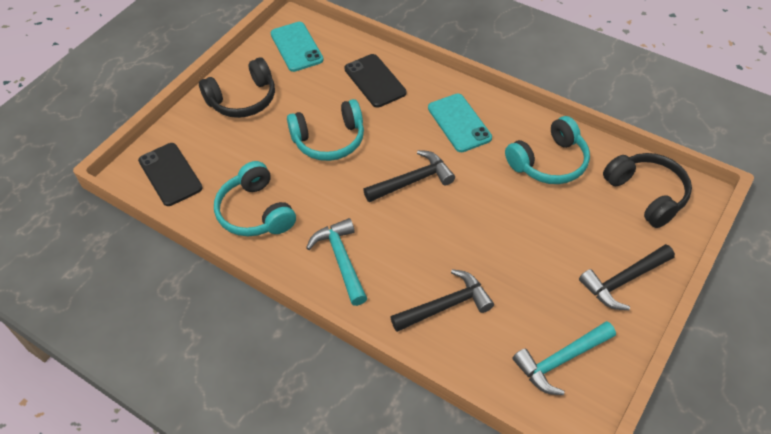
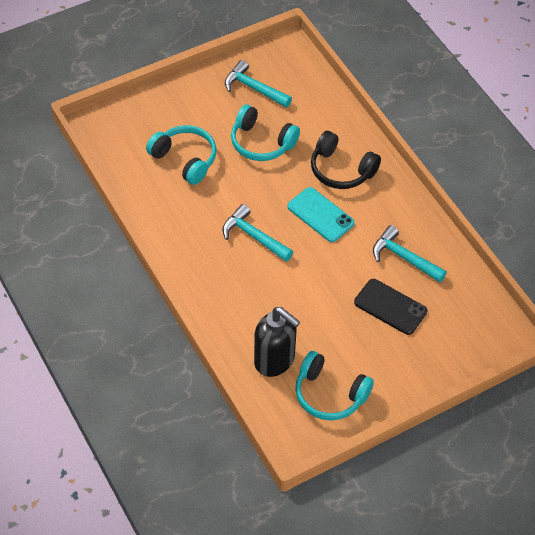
black hammer: [363,150,455,202] [390,269,494,332] [579,244,675,310] = 3 -> none = 0
black headphones: [199,57,275,118] [603,153,692,228] = 2 -> [311,131,381,189] = 1
black phone: [138,143,203,206] [344,54,406,108] = 2 -> [354,279,427,335] = 1
black soap dispenser: none = 0 -> [254,307,300,377] = 1
turquoise hammer: [306,218,367,306] [512,321,616,395] = 2 -> [223,204,293,262] [225,60,292,108] [373,225,447,282] = 3
turquoise phone: [270,22,324,72] [428,94,492,152] = 2 -> [287,187,355,242] = 1

